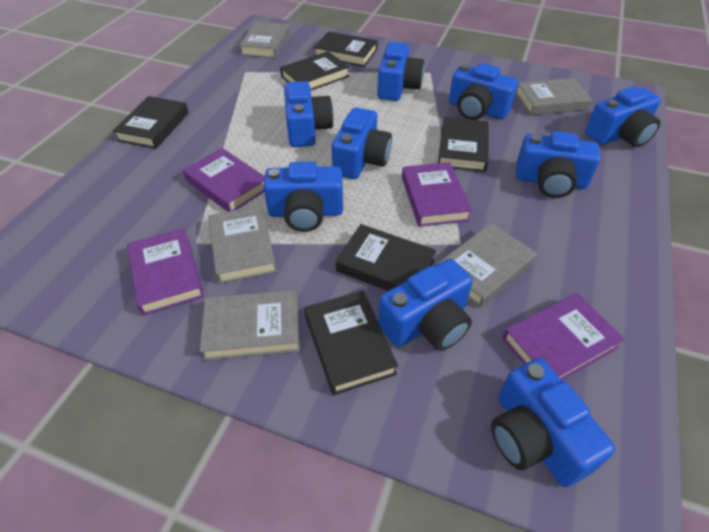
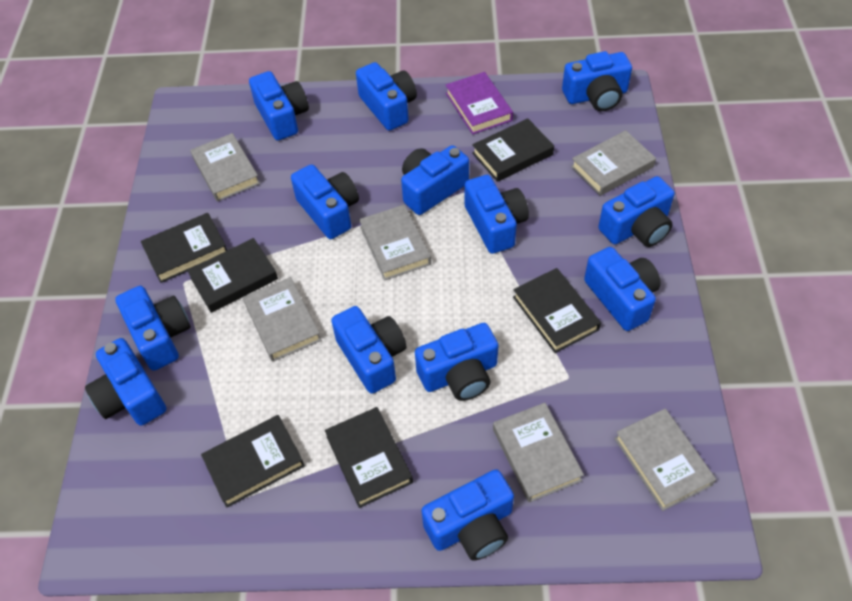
blue camera: [263,162,343,232] [284,81,334,147] [331,107,392,179] [377,42,424,101] [378,259,473,351] [449,63,518,120] [491,358,615,487] [516,131,601,198] [585,87,661,147] = 9 -> [85,338,166,426] [115,286,191,371] [249,71,309,141] [291,164,359,239] [331,306,406,394] [356,62,417,131] [401,145,469,215] [415,323,498,401] [421,469,514,561] [465,175,529,254] [562,51,632,111] [584,247,661,331] [598,176,675,247] = 13
grey book: [200,290,300,361] [208,206,277,284] [239,21,290,58] [437,223,537,308] [516,78,592,115] = 5 -> [190,133,260,202] [243,277,321,362] [359,205,431,280] [493,403,584,503] [571,130,656,196] [614,409,716,511] = 6
purple book: [127,228,204,316] [183,148,265,212] [402,162,472,227] [502,293,625,381] = 4 -> [446,72,513,134] = 1

